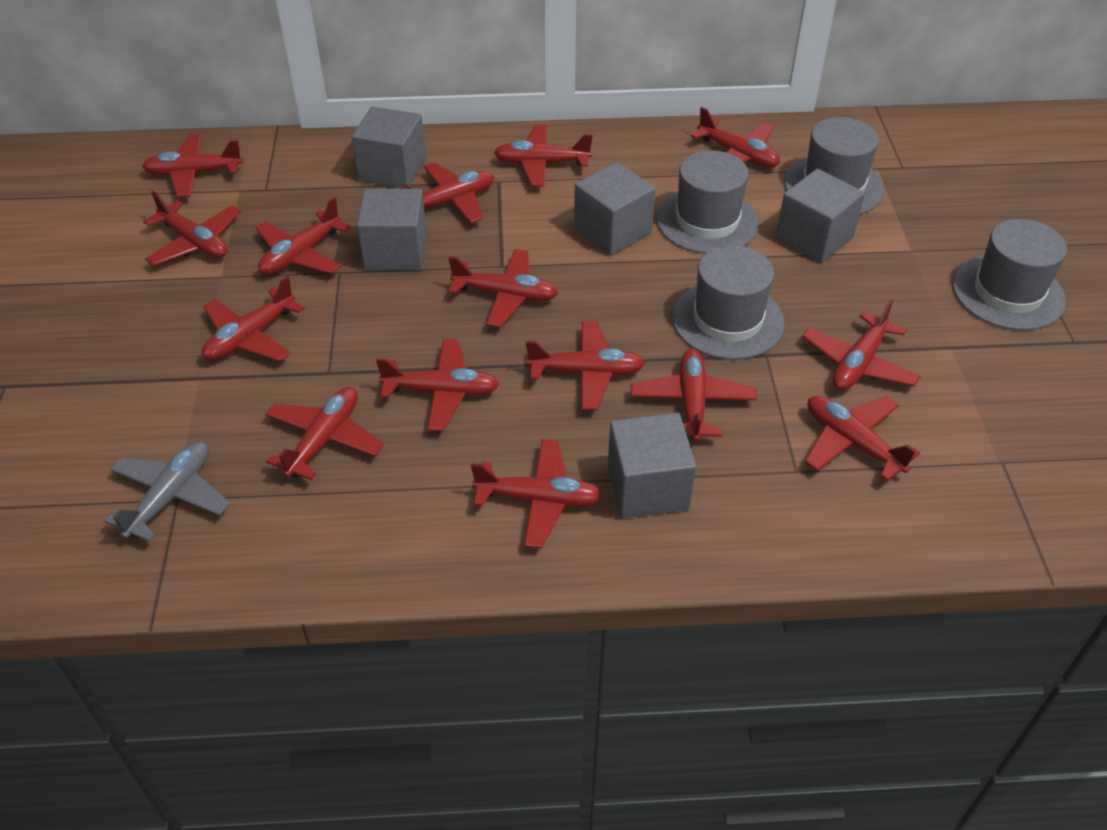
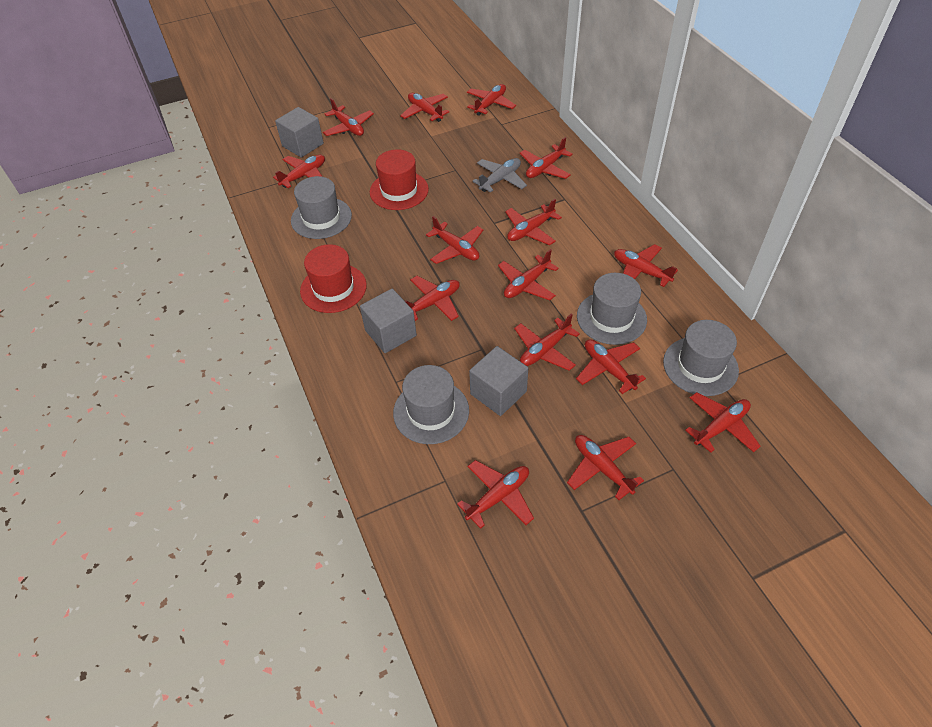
grey cube: [352,106,426,188] [357,188,427,270] [574,162,656,256] [608,413,696,518] [776,169,865,263] = 5 -> [275,107,324,158] [360,288,417,353] [469,346,528,416] = 3
red hat: none = 0 -> [300,244,367,313] [370,149,429,210] = 2

